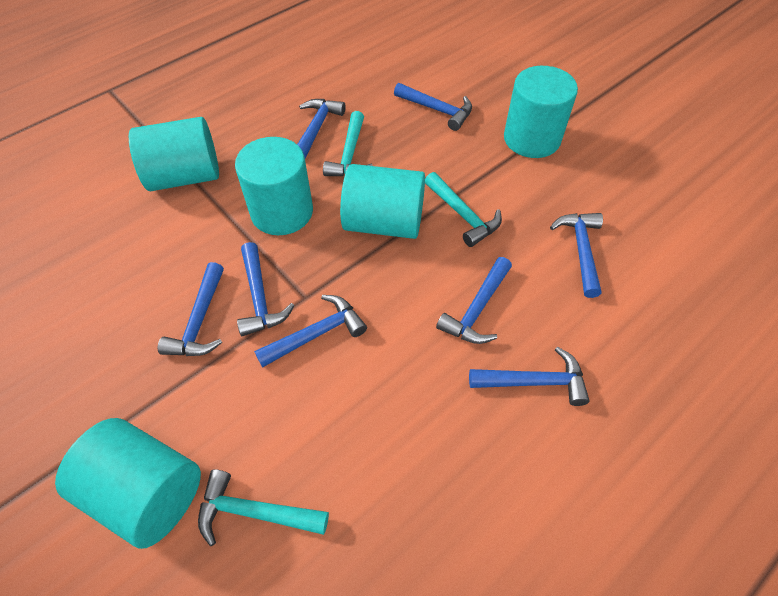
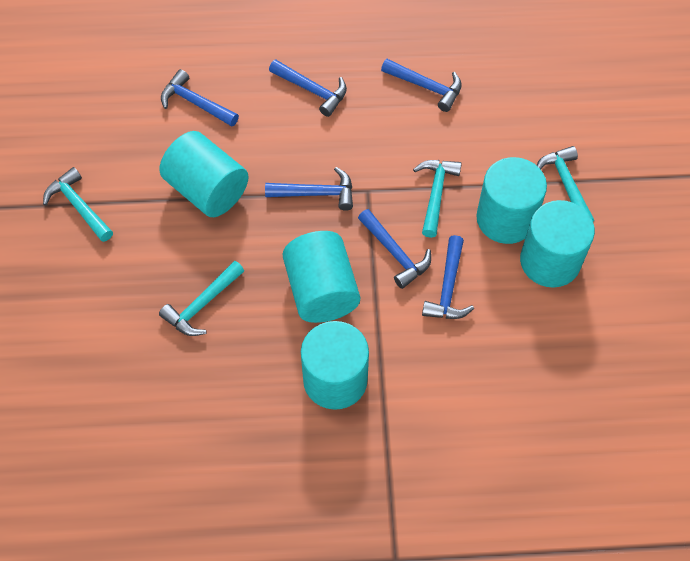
blue hammer: [158,262,224,356] [237,242,295,336] [254,295,367,368] [297,99,346,159] [394,83,472,131] [436,257,512,344] [469,347,590,406] [550,213,603,298] = 8 -> [161,69,239,127] [265,167,353,211] [269,59,347,117] [358,209,431,289] [381,59,462,112] [422,235,474,319] = 6
turquoise hammer: [198,469,329,546] [323,111,373,176] [425,172,502,247] = 3 -> [43,167,113,242] [159,261,244,336] [413,160,462,238] [537,146,594,222] = 4

